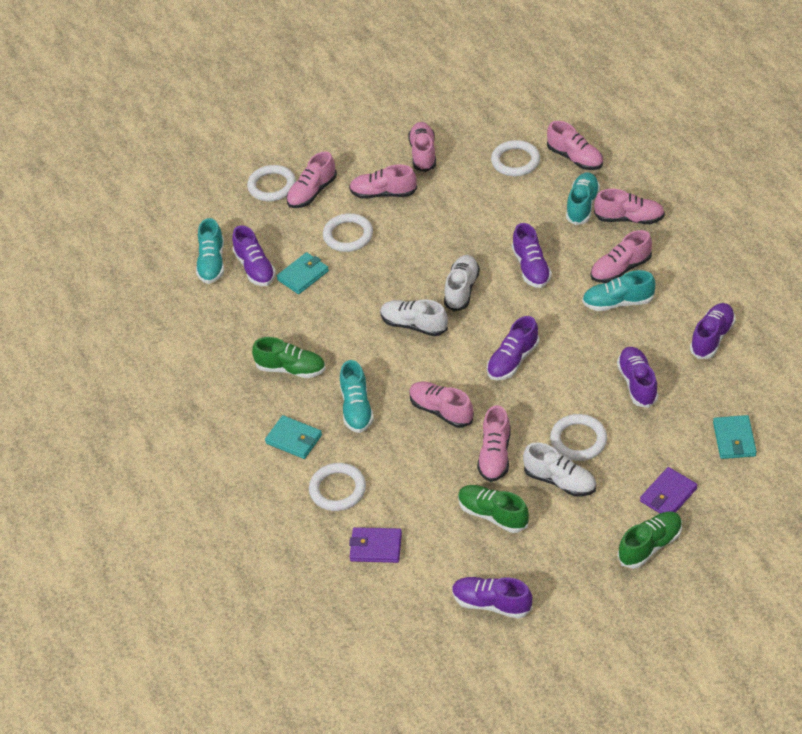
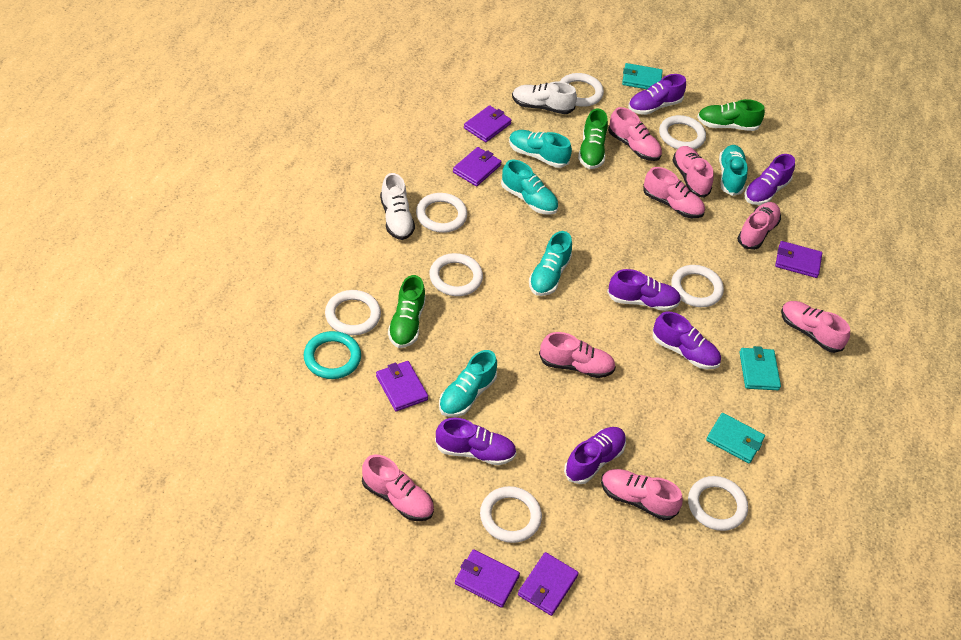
purple wallet: [349,527,402,563] [640,467,698,513] = 2 -> [376,361,428,411] [453,147,502,186] [455,549,520,608] [464,105,512,142] [518,552,579,616] [775,241,822,278] = 6
turquoise ring: none = 0 -> [303,331,361,379] = 1
turquoise shoe: [196,218,224,284] [340,360,374,433] [566,172,600,225] [582,270,655,311] = 4 -> [439,350,497,417] [501,159,558,215] [509,130,572,168] [529,231,572,296] [719,145,748,196] = 5
white ring: [247,165,296,201] [309,463,366,511] [323,213,373,252] [491,140,540,176] [550,414,607,461] = 5 -> [325,290,381,335] [416,193,467,233] [429,253,483,296] [480,486,542,543] [560,73,604,107] [659,115,706,149] [671,265,724,307] [688,476,748,531] = 8
white shoe: [380,300,448,336] [444,255,480,312] [523,442,596,497] = 3 -> [380,173,415,240] [512,82,577,114] = 2

